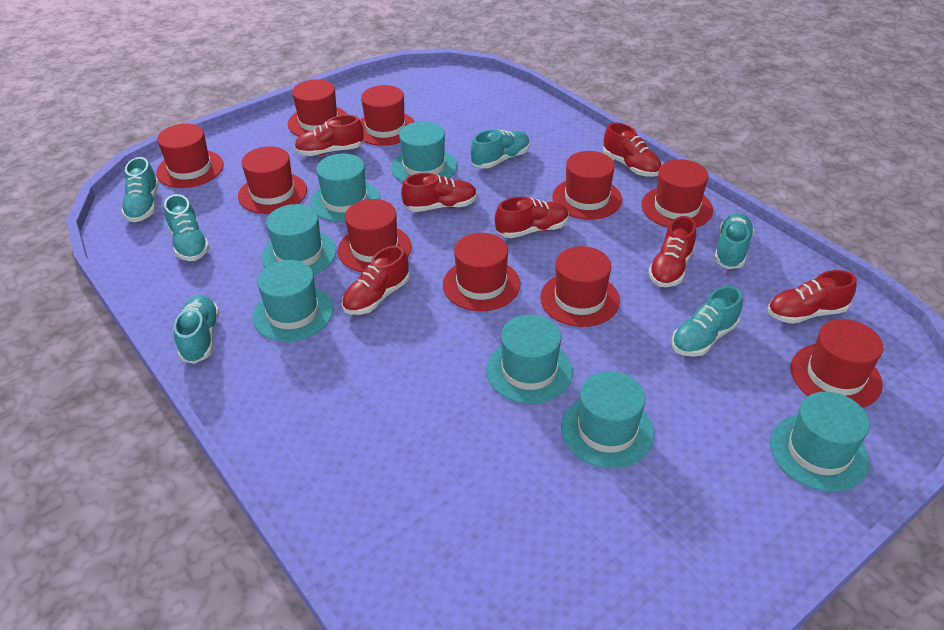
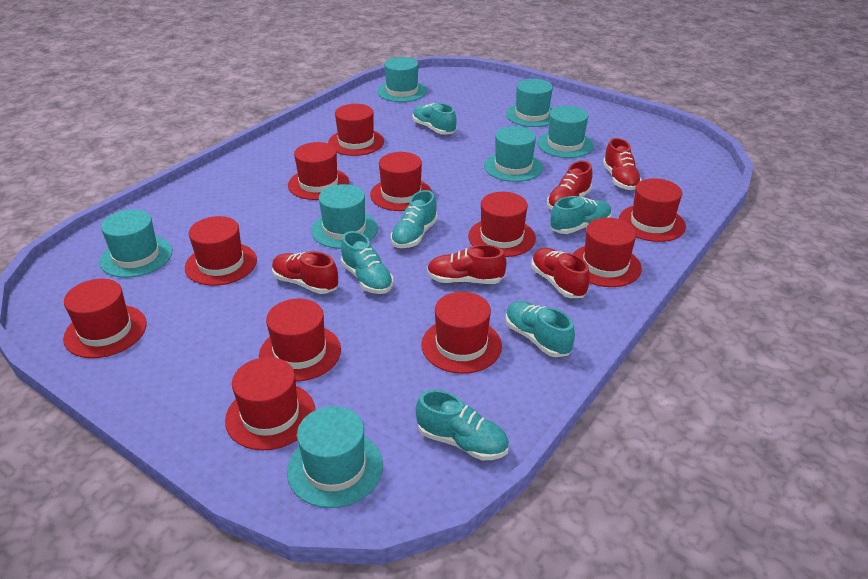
red hat: [156,124,224,188] [238,146,307,214] [288,79,348,136] [338,199,412,272] [360,85,415,146] [443,233,520,311] [540,246,620,327] [552,151,622,220] [641,159,713,228] [791,319,883,408] = 10 -> [63,279,147,358] [185,216,257,286] [225,357,315,451] [259,299,341,382] [288,142,349,200] [328,104,384,156] [370,152,432,211] [421,292,502,374] [468,192,536,257] [573,218,642,287] [619,178,686,242] = 11
red shoe: [294,115,363,156] [342,246,410,315] [401,173,477,212] [495,197,569,238] [603,122,662,177] [648,216,696,287] [768,270,857,324] = 7 -> [272,251,338,294] [427,245,507,284] [531,248,590,298] [547,161,593,210] [603,138,642,190] = 5

